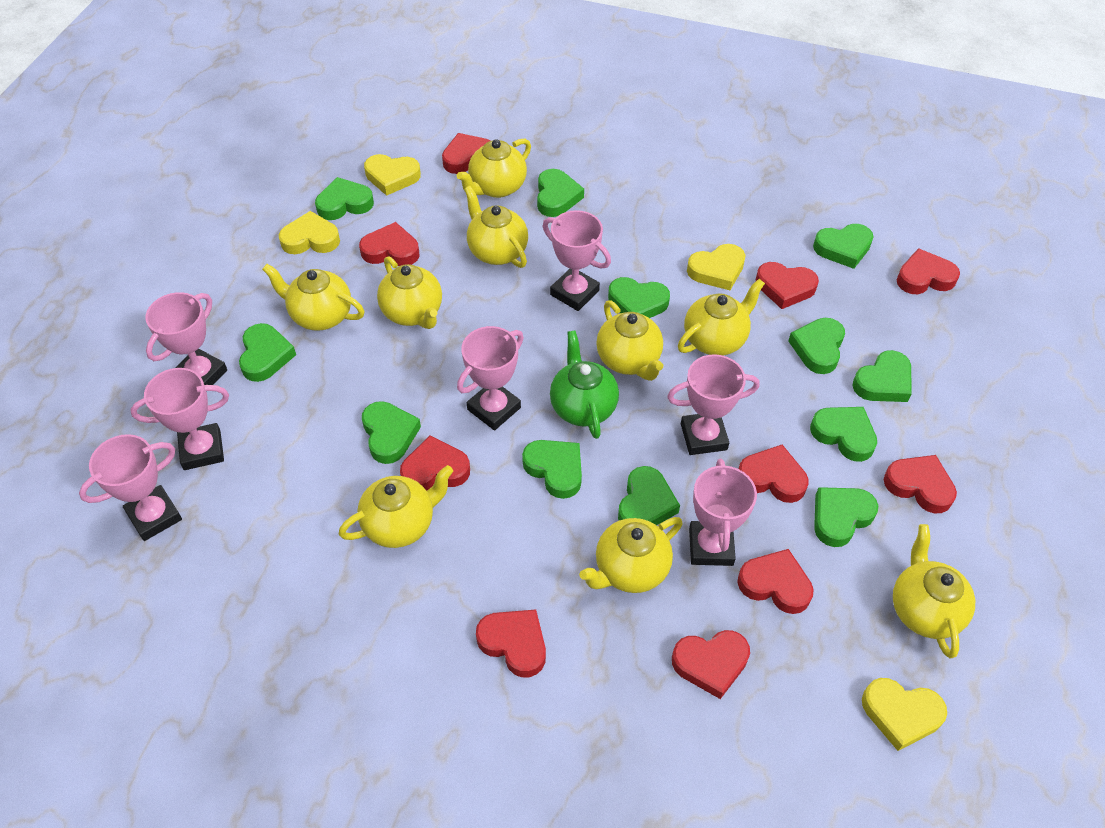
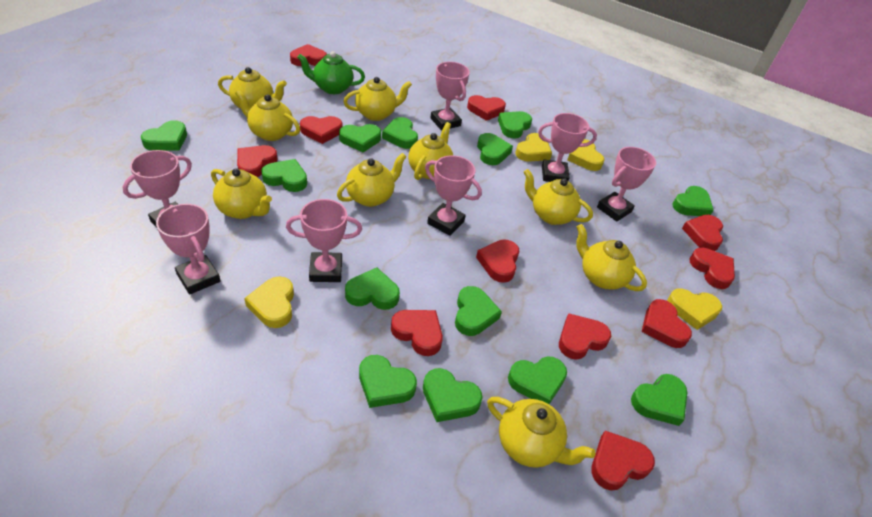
green heart: [239,323,296,382] [315,177,374,220] [362,401,421,464] [522,440,582,499] [537,169,584,217] [608,277,670,318] [618,466,680,525] [788,318,845,374] [810,407,877,462] [813,224,874,269] [814,487,878,547] [852,350,912,402] = 12 -> [141,120,187,151] [261,159,307,192] [339,124,381,152] [345,267,400,310] [359,355,417,408] [382,117,418,149] [423,368,483,422] [455,286,502,336] [477,133,513,165] [498,111,532,138] [508,357,567,404] [631,374,687,426] [673,186,714,216] = 13
red heart: [359,222,419,266] [400,435,470,491] [442,133,490,174] [476,609,546,677] [672,630,750,699] [738,445,808,503] [738,549,814,614] [756,262,819,309] [884,455,957,513] [897,248,960,294] = 10 -> [237,145,277,177] [290,44,327,66] [300,116,342,144] [391,310,443,356] [467,95,506,121] [476,239,519,283] [559,313,611,360] [591,431,655,491] [641,299,692,348] [682,215,723,251] [689,248,735,289] = 11

